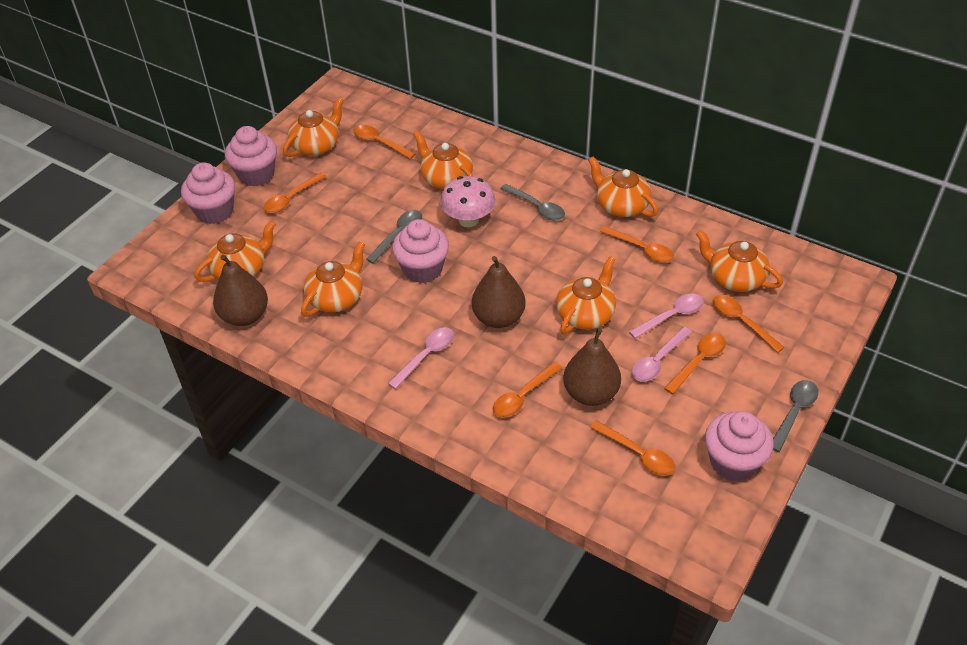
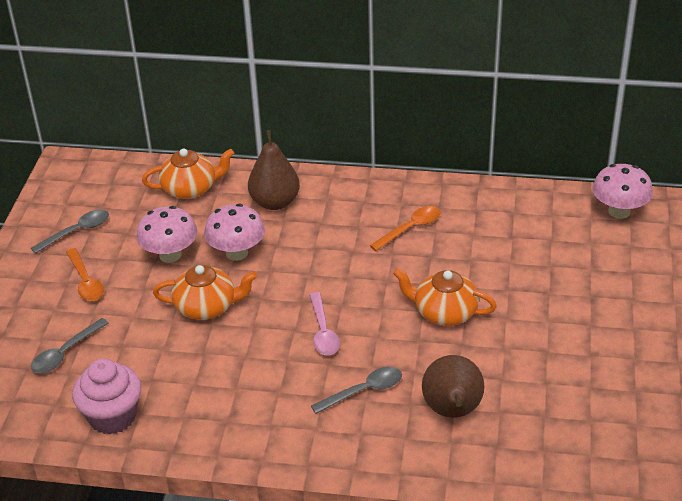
brown pear: [213,255,268,326] [472,256,526,328] [563,328,621,406] = 3 -> [248,130,300,210] [422,355,484,418] = 2
orange spoon: [263,172,327,213] [353,125,415,159] [493,362,562,418] [590,420,675,476] [600,226,674,263] [664,333,726,394] [712,295,785,353] = 7 -> [66,248,104,301] [370,206,441,251] = 2
orange teapot: [194,221,276,282] [283,97,344,157] [301,241,365,317] [413,131,473,189] [556,256,616,334] [588,157,658,217] [696,230,783,292] = 7 -> [142,149,235,199] [153,265,257,320] [393,268,497,326] = 3
pink cupcake: [181,162,235,224] [225,126,277,186] [392,219,449,283] [705,411,774,481] = 4 -> [72,359,141,435] = 1
pink mushroom: [440,176,496,227] = 1 -> [136,206,198,263] [204,204,265,261] [592,164,653,219] = 3
pink spoon: [388,328,454,389] [629,294,704,339] [632,327,692,382] = 3 -> [309,292,340,355] = 1

